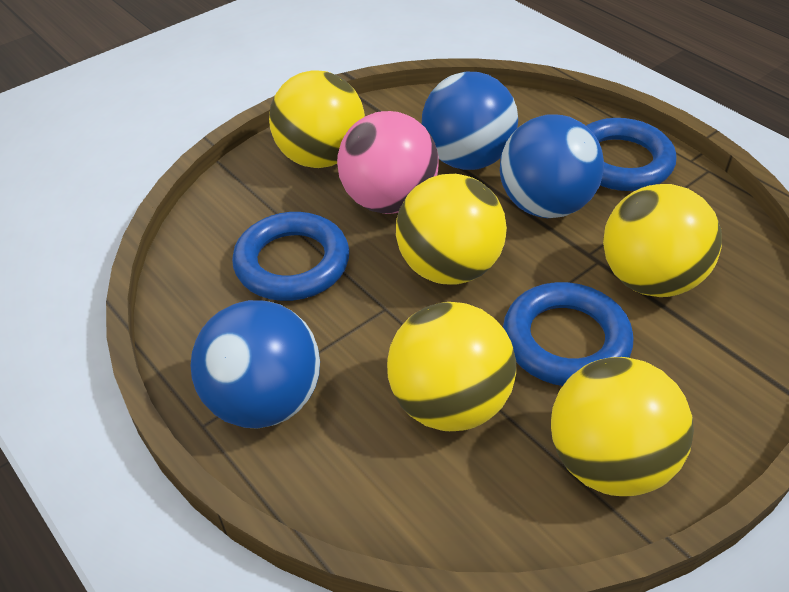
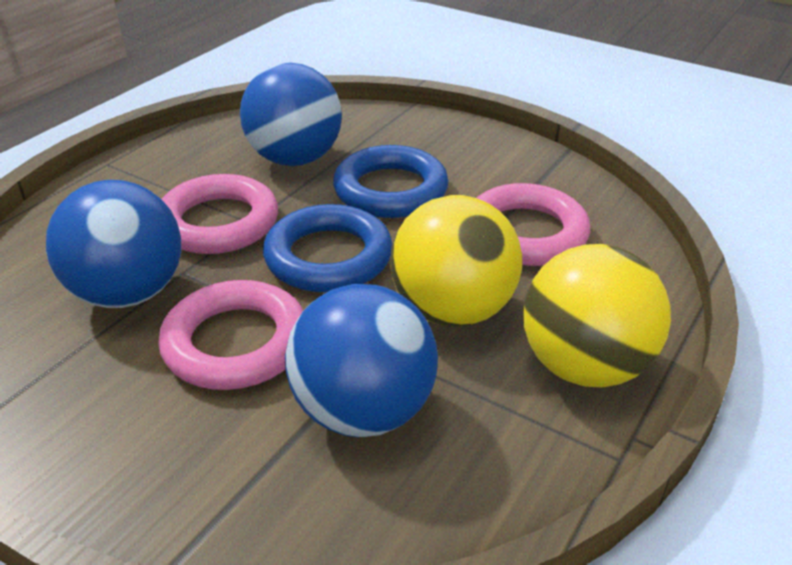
blue ring: [232,212,349,301] [503,282,633,386] [586,118,677,191] = 3 -> [263,204,392,292] [333,145,449,218] = 2
pink ball: [337,111,439,214] = 1 -> none = 0
pink ring: none = 0 -> [158,280,303,390] [162,174,278,254] [476,183,590,266] = 3
yellow ball: [269,70,365,168] [387,302,516,431] [396,174,507,285] [551,357,694,496] [603,184,722,297] = 5 -> [390,195,522,327] [523,244,671,387] = 2

